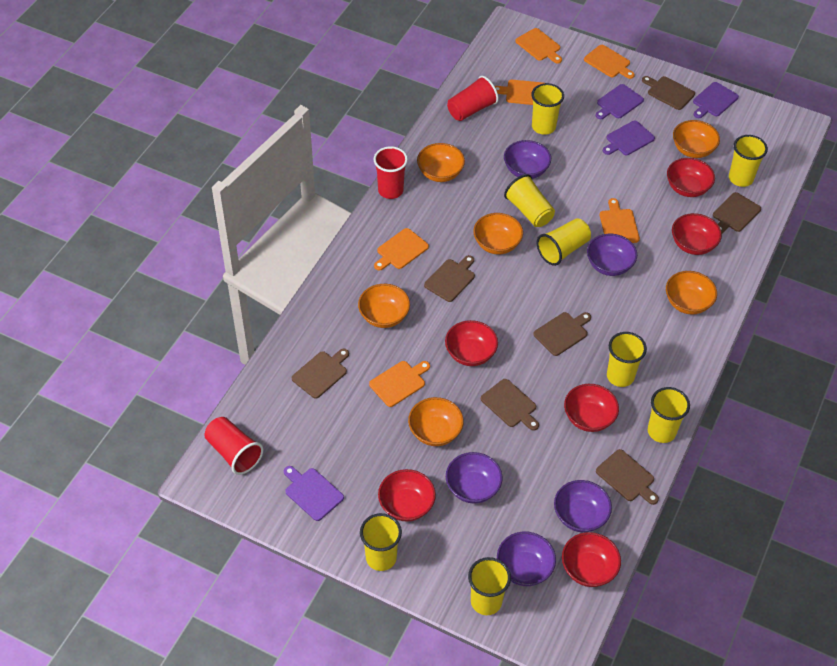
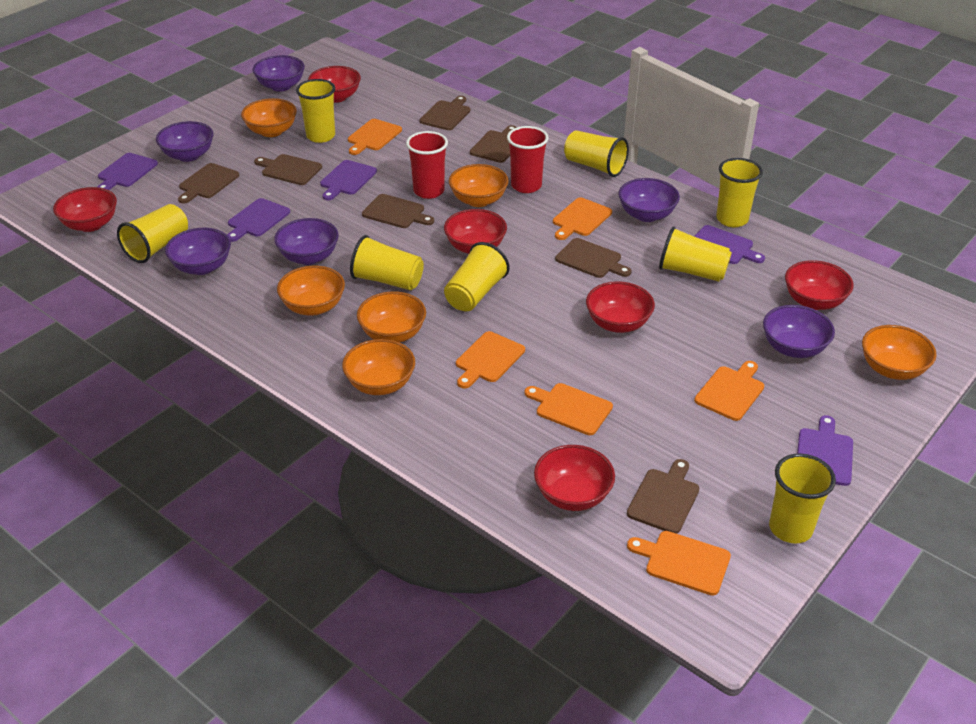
purple bowl: [446,452,503,504] [497,532,556,586] [504,140,551,179] [554,480,612,532] [587,234,637,276] = 5 -> [156,121,214,162] [165,228,231,275] [253,55,305,92] [274,218,339,265] [619,178,680,222] [763,305,835,358] = 6
purple cutting board: [284,466,344,521] [596,84,644,119] [603,121,655,155] [693,82,739,118] = 4 -> [98,153,158,190] [227,198,290,242] [320,160,377,200] [694,225,765,264] [797,415,853,486] = 5
red cup: [204,417,263,475] [373,146,408,199] [447,76,499,121] = 3 -> [406,131,448,199] [507,126,549,193] = 2

